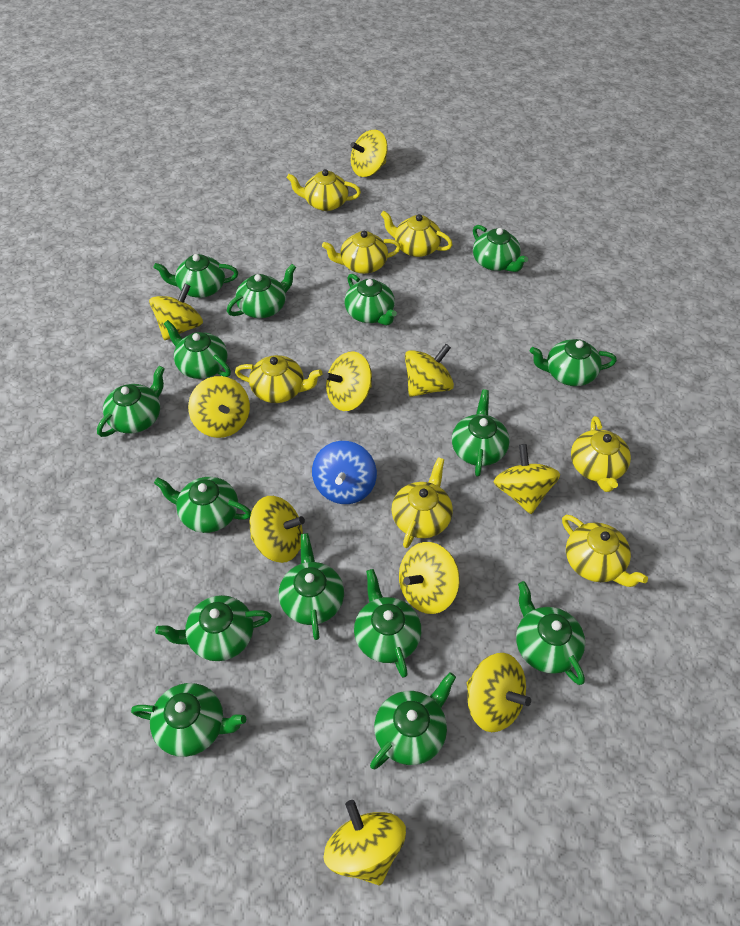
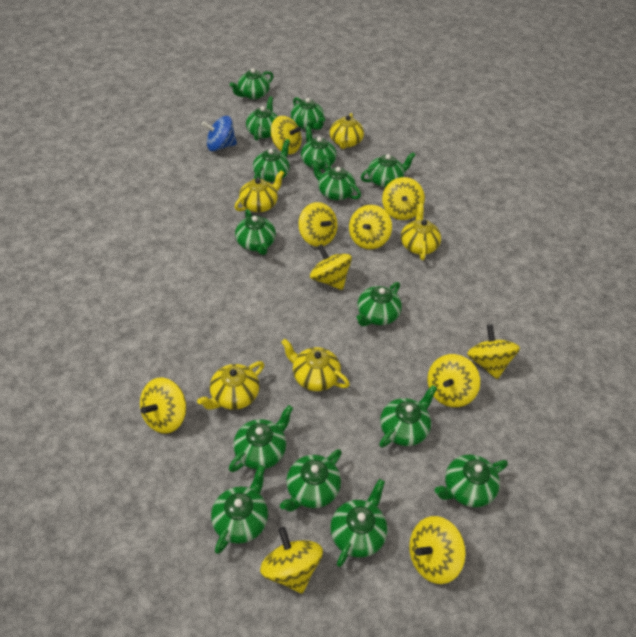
yellow teapot: [235,355,323,403] [286,169,361,211] [322,231,401,274] [380,211,453,257] [391,457,453,548] [562,515,648,587] [571,416,631,492] = 7 -> [197,361,264,410] [234,170,284,212] [281,339,350,391] [330,113,364,149] [401,203,441,260] = 5

